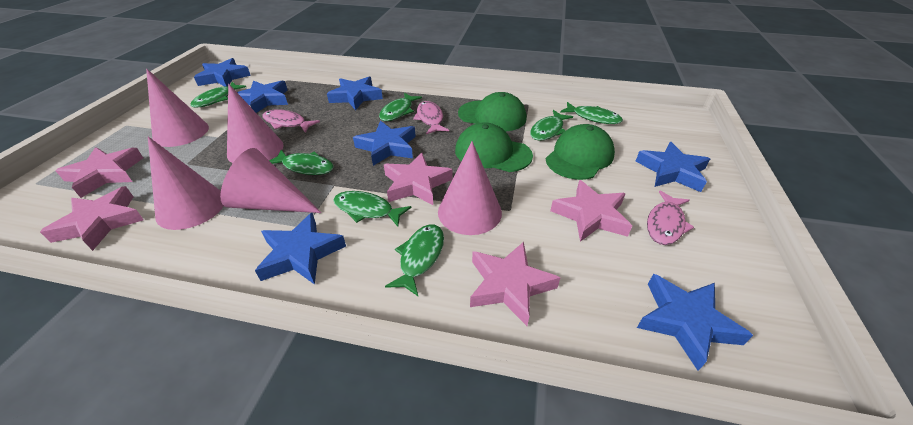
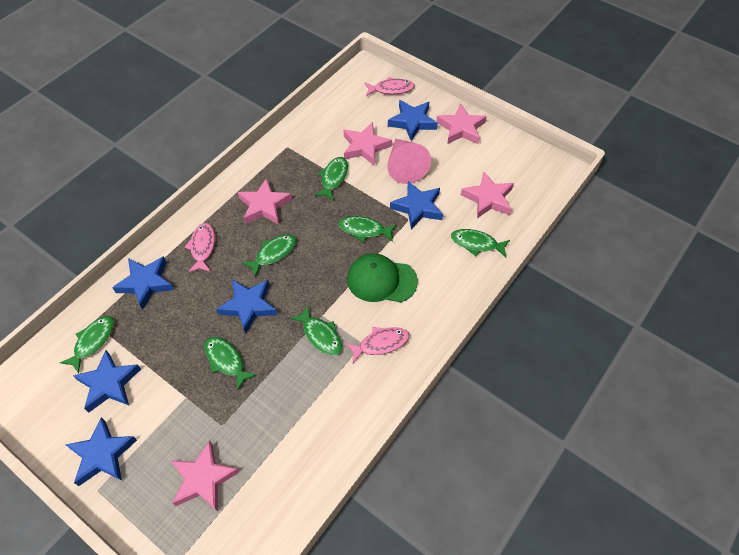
blue star: [194,58,251,87] [237,80,288,113] [255,213,346,285] [327,76,383,110] [353,121,416,166] [635,142,710,192] [637,274,753,371] = 7 -> [66,417,137,486] [73,350,141,413] [112,256,174,310] [216,280,277,334] [388,100,438,141] [390,181,443,229] = 6
green cap: [455,122,533,172] [458,92,526,132] [546,124,615,180] = 3 -> [347,253,418,302] = 1
pink cone: [146,69,209,147] [148,136,223,230] [220,148,321,213] [227,84,284,163] [438,141,502,235] = 5 -> [387,139,431,184] = 1

